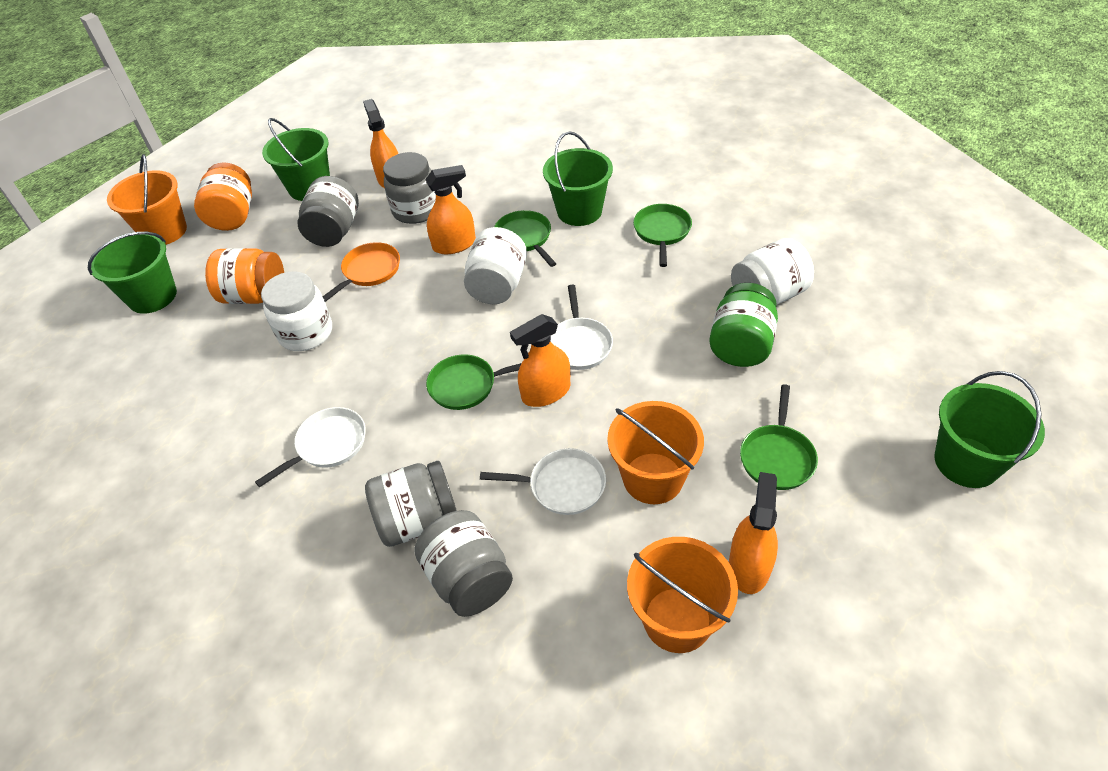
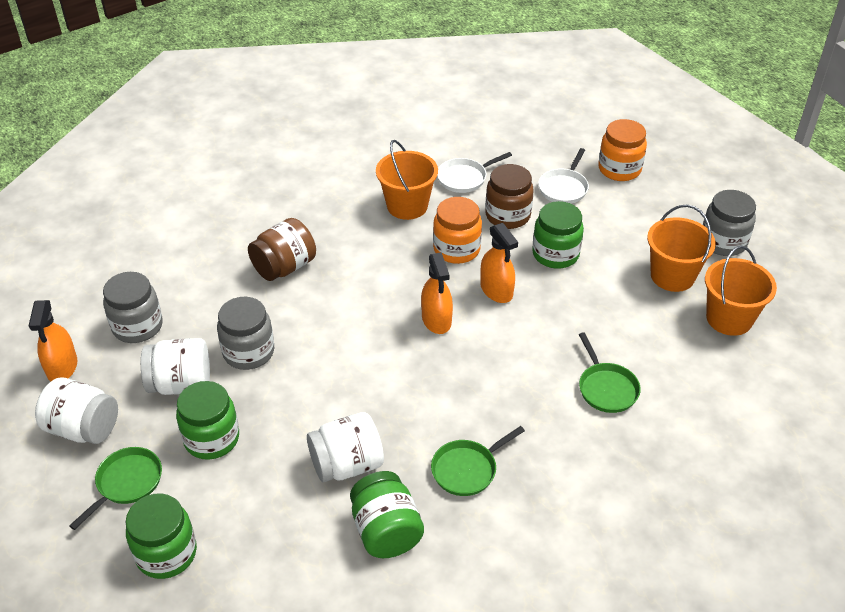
brown jar: none = 0 -> [248,218,316,281] [485,164,534,229] = 2
green bucket: [88,232,177,314] [262,118,330,201] [543,131,613,226] [934,371,1045,488] = 4 -> none = 0
green jar: [709,283,778,367] = 1 -> [126,493,197,579] [176,381,239,460] [350,471,424,558] [532,201,584,269] = 4
green pan: [426,355,521,410] [494,210,557,267] [633,204,692,267] [740,384,818,490] = 4 -> [69,447,162,530] [431,426,525,496] [579,332,641,413] = 3
grey jar: [297,176,359,247] [365,461,457,547] [383,152,436,224] [415,510,513,617] = 4 -> [103,272,163,343] [217,297,274,370] [703,190,756,256] = 3
orange pan: [323,242,400,302] = 1 -> none = 0
orange spray bottle: [363,99,398,188] [425,165,476,254] [510,314,570,407] [729,472,778,594] = 4 -> [29,300,77,382] [421,252,453,334] [480,223,518,303] = 3
white pan: [255,407,366,487] [480,448,606,515] [551,284,613,370] = 3 -> [437,152,512,193] [538,148,589,204] = 2

